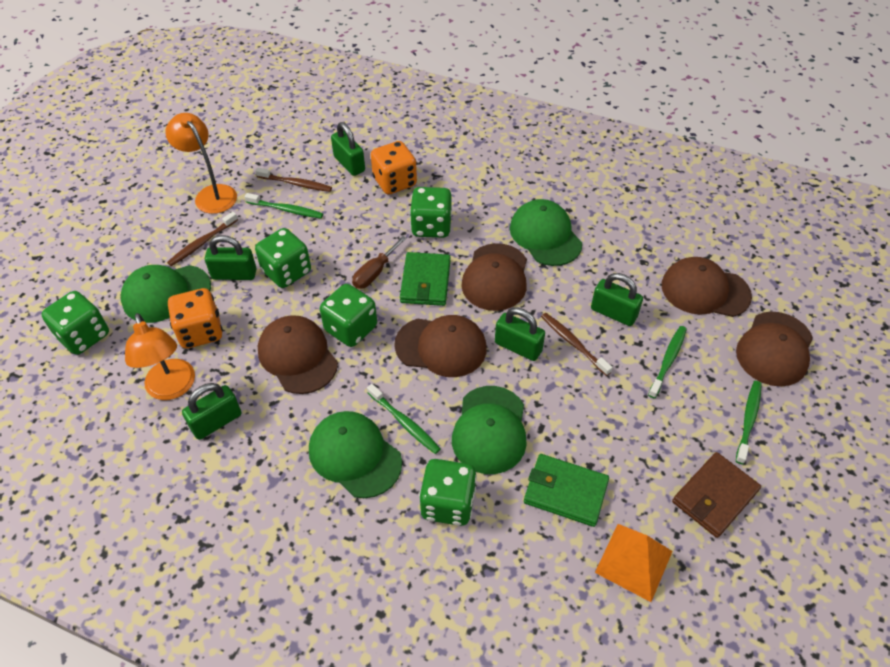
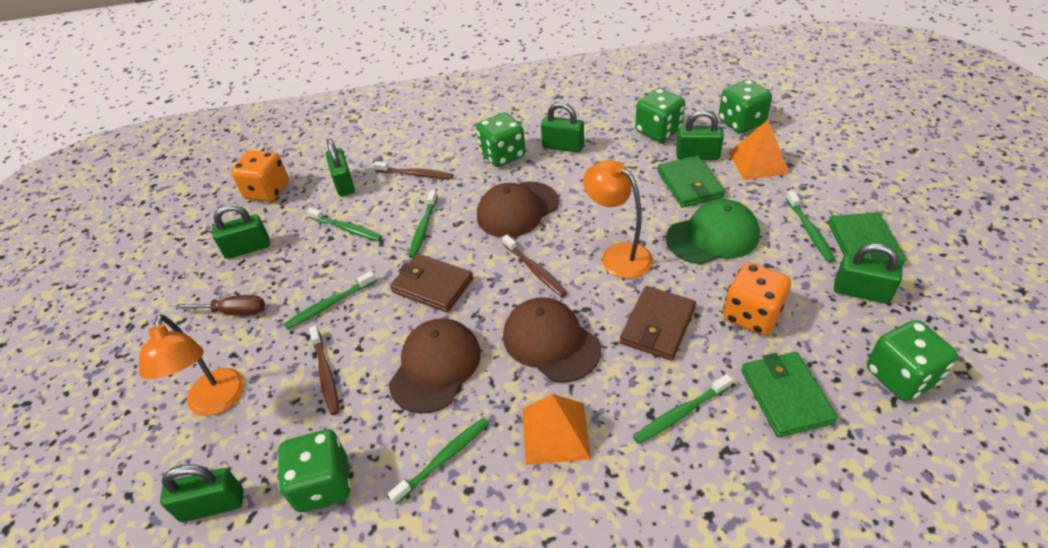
brown cap: [258,315,338,394] [394,315,487,377] [461,243,527,311] [662,257,752,317] [736,312,813,387] = 5 -> [389,318,481,414] [477,182,559,238] [503,297,601,383] = 3
brown wallet: [672,452,761,538] = 1 -> [390,254,473,312] [620,286,696,361] = 2
green cap: [121,265,211,323] [309,411,402,498] [452,386,527,474] [510,199,582,266] = 4 -> [666,199,760,265] = 1
green padlock: [182,383,242,440] [205,235,257,280] [331,122,365,176] [495,308,545,361] [591,273,643,326] = 5 -> [160,464,243,522] [212,204,270,259] [326,139,355,197] [541,102,584,153] [676,110,724,160] [834,243,902,304] = 6
green toothbrush: [244,193,323,218] [367,384,441,454] [648,326,687,399] [736,381,762,464] = 4 -> [284,271,376,329] [307,208,382,241] [388,417,489,505] [408,190,438,258] [633,374,732,444] [786,191,835,263] = 6
green wallet: [400,252,451,306] [524,454,609,527] = 2 -> [658,155,725,207] [741,352,838,437] [828,212,906,266] = 3
orange pyramid: [595,524,673,602] = 1 -> [522,394,591,465] [729,120,790,180] = 2

